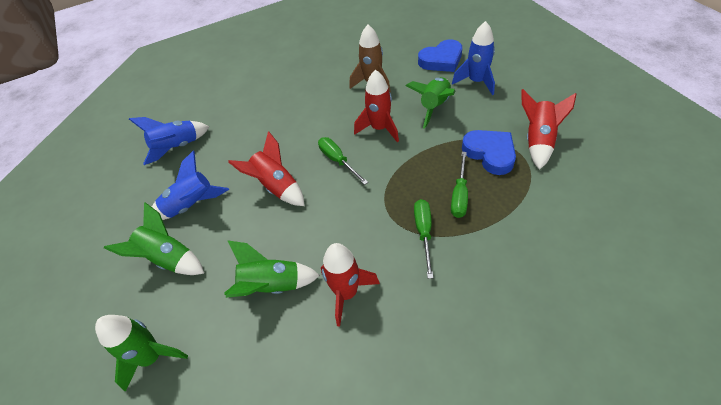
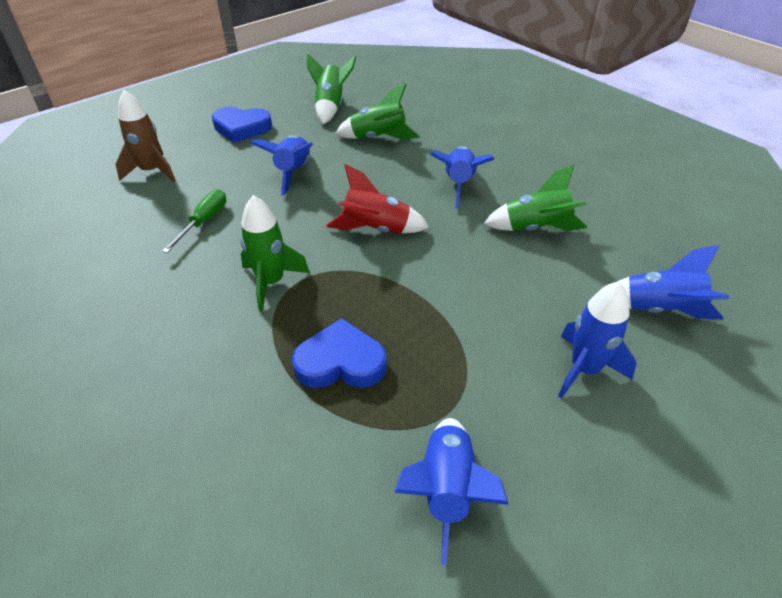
blue rocket: [129,117,209,165] [152,151,229,220] [452,21,495,95] = 3 -> [250,135,313,196] [394,418,509,565] [430,146,495,209] [558,281,636,398] [617,245,729,319] = 5
green screwdriver: [318,137,368,185] [414,199,433,279] [451,152,468,218] = 3 -> [162,190,226,253] = 1
red rocket: [228,131,304,206] [321,243,380,327] [354,70,399,142] [521,89,577,170] = 4 -> [326,164,429,233] = 1

